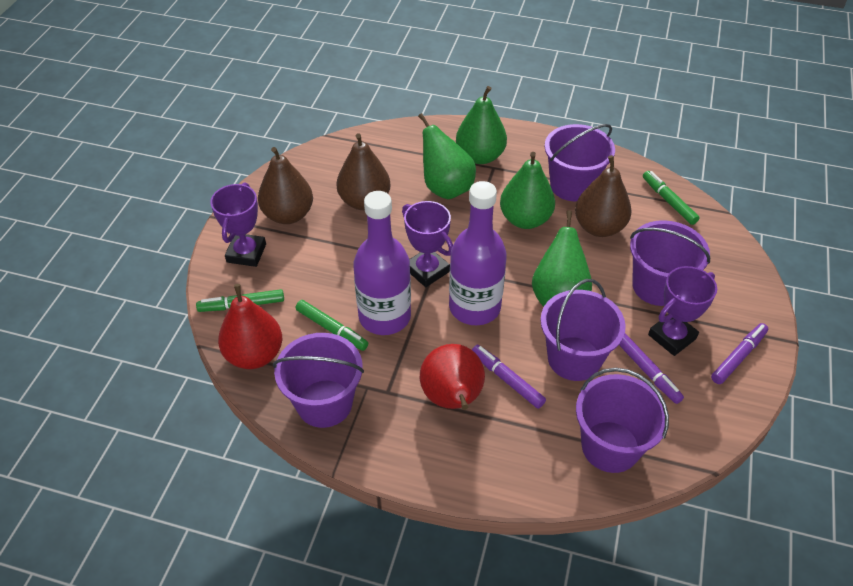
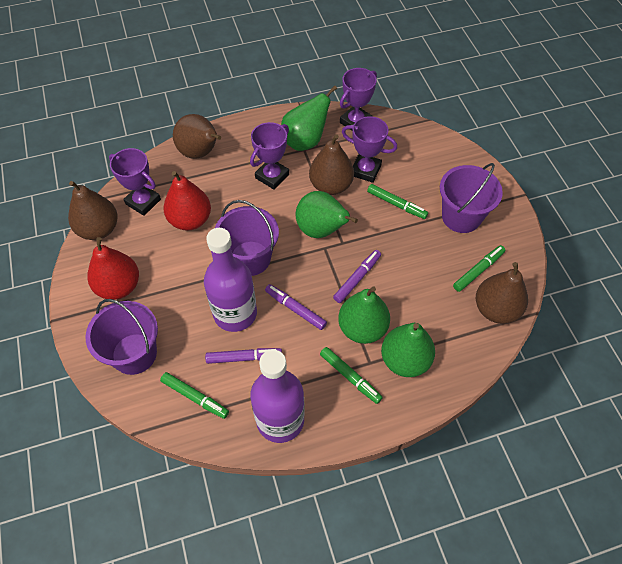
brown pear: [258,147,313,224] [337,133,390,210] [575,155,632,237] = 3 -> [68,181,118,240] [173,114,221,159] [309,134,354,195] [476,262,528,324] = 4
green marker: [196,289,284,312] [295,300,368,351] [643,171,700,225] = 3 -> [160,372,229,419] [320,347,383,404] [367,184,428,219] [453,245,505,292] = 4
purple bucket: [273,333,364,428] [540,279,626,381] [545,124,615,201] [576,368,669,473] [630,220,710,306] = 5 -> [85,299,158,375] [215,200,279,276] [440,163,503,233] = 3
purple trophy: [210,183,266,267] [402,201,453,287] [648,266,717,356] = 3 -> [109,148,161,216] [250,122,289,189] [340,68,377,130] [342,116,397,183] = 4

